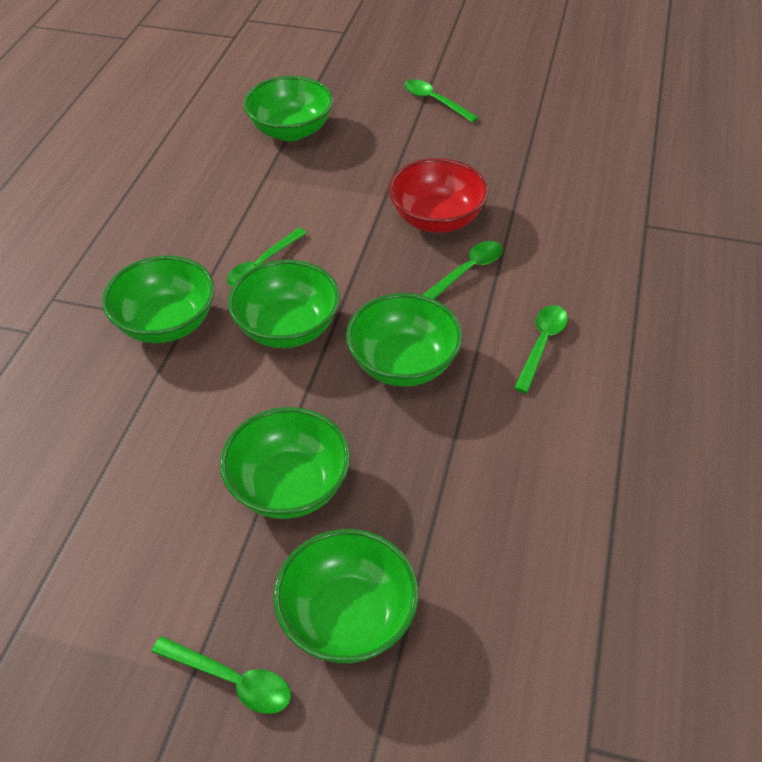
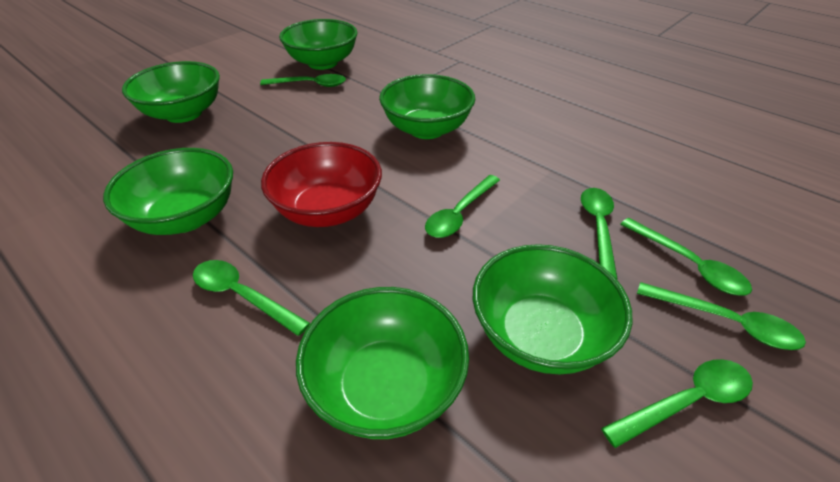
green spoon: [151,636,291,714] [227,228,307,287] [404,79,479,122] [423,241,503,299] [514,305,568,393] = 5 -> [193,260,310,336] [260,74,346,87] [425,175,500,238] [581,188,617,279] [601,359,753,448] [620,218,752,296] [637,282,806,350] = 7

